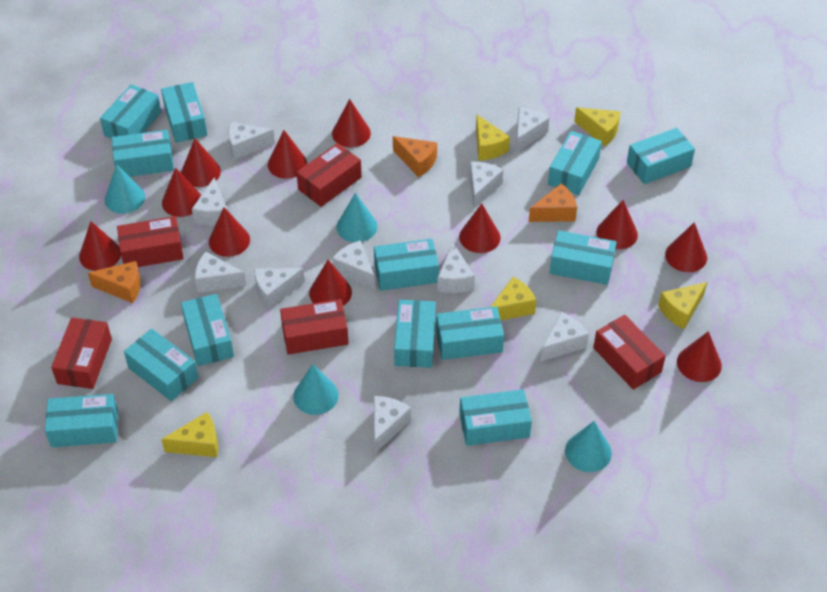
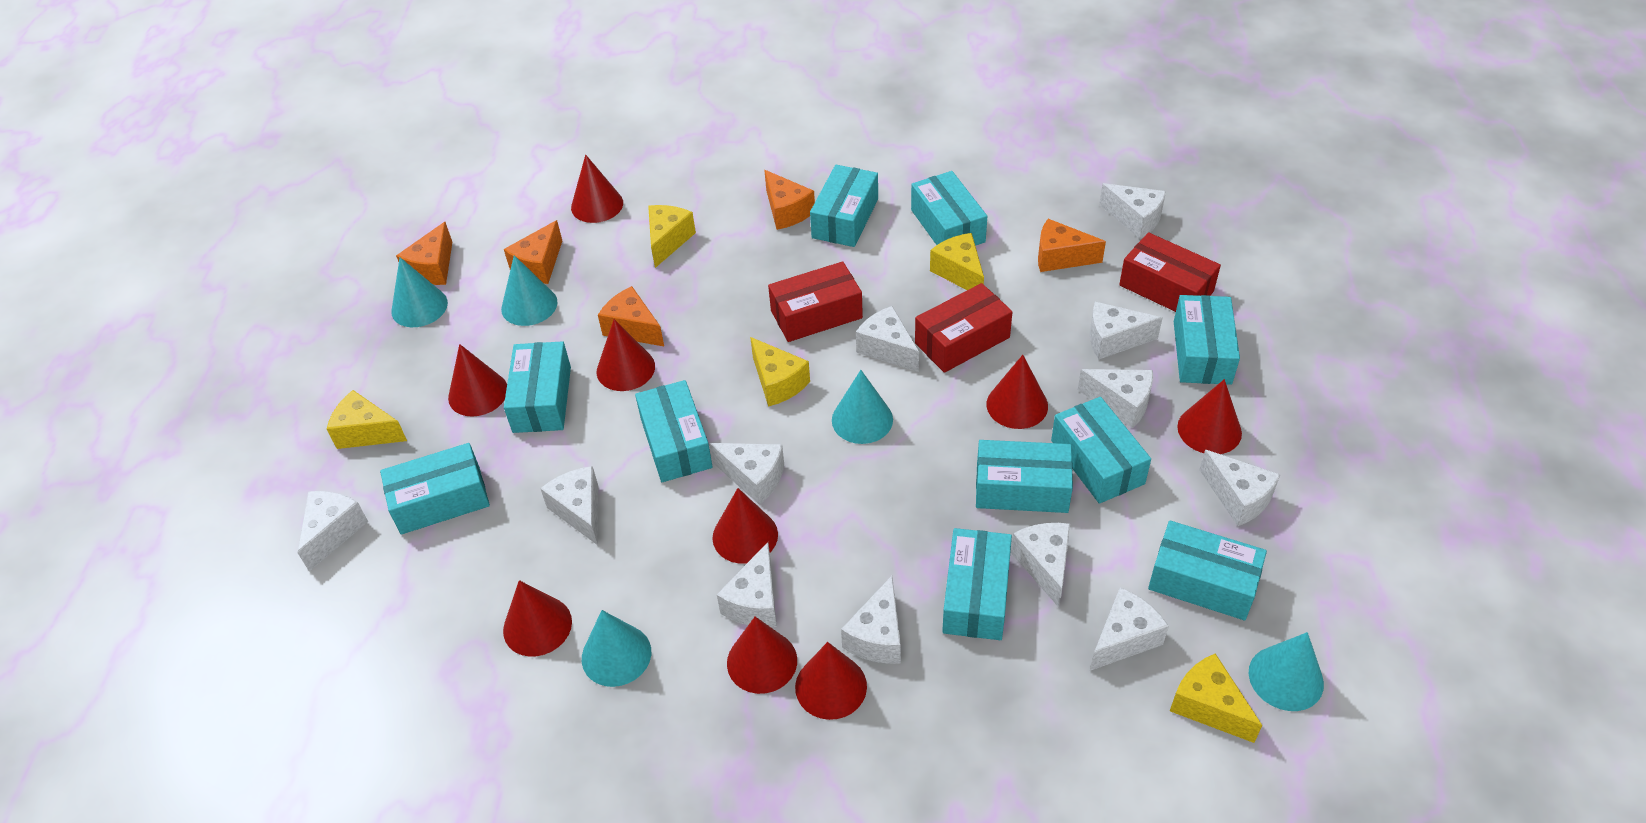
orange cheese: [88,261,141,303] [393,136,437,177] [529,183,577,222] = 3 -> [396,222,452,285] [504,220,562,284] [598,286,664,346] [764,170,815,230] [1038,219,1106,272] = 5
red box: [51,318,112,389] [117,216,184,267] [280,299,349,355] [296,143,362,207] [593,315,666,390] = 5 -> [768,261,863,342] [915,283,1012,373] [1119,232,1221,312] = 3
red cone: [79,221,121,271] [162,167,201,217] [181,138,221,187] [209,207,250,257] [268,130,307,179] [309,260,352,306] [332,99,371,148] [459,204,500,253] [596,200,638,249] [665,222,707,272] [677,331,722,382] = 11 -> [448,344,507,417] [503,580,572,656] [571,155,623,223] [597,319,655,391] [712,488,778,564] [727,617,797,694] [795,642,867,720] [987,355,1048,429] [1177,379,1242,454] = 9
turquoise box: [45,394,118,447] [100,84,161,139] [112,130,174,177] [124,329,199,401] [161,82,207,143] [181,294,234,366] [374,239,439,291] [394,300,436,368] [436,306,504,360] [459,389,532,446] [548,131,602,195] [549,230,617,285] [627,128,695,184] = 13 -> [380,443,490,535] [504,341,571,433] [635,380,713,482] [810,165,878,247] [911,171,987,246] [942,528,1012,640] [976,440,1073,513] [1051,397,1151,504] [1148,521,1267,620] [1174,295,1240,385] = 10
turquoise cone: [105,164,145,214] [293,364,339,415] [337,193,378,242] [565,421,612,472] = 4 -> [392,257,448,327] [501,255,558,326] [582,610,651,687] [832,370,893,444] [1249,632,1324,711] = 5
white cheese: [192,177,228,226] [195,252,246,293] [228,122,275,160] [254,268,305,309] [332,240,375,290] [374,396,411,453] [437,243,475,293] [469,162,503,209] [516,107,550,153] [540,312,589,362] = 10 -> [298,491,368,572] [540,466,598,545] [709,443,784,505] [717,542,777,627] [841,576,901,664] [856,306,919,372] [1011,523,1070,608] [1078,369,1153,428] [1090,302,1162,359] [1090,587,1169,671] [1099,183,1166,239] [1199,450,1281,526] = 12

